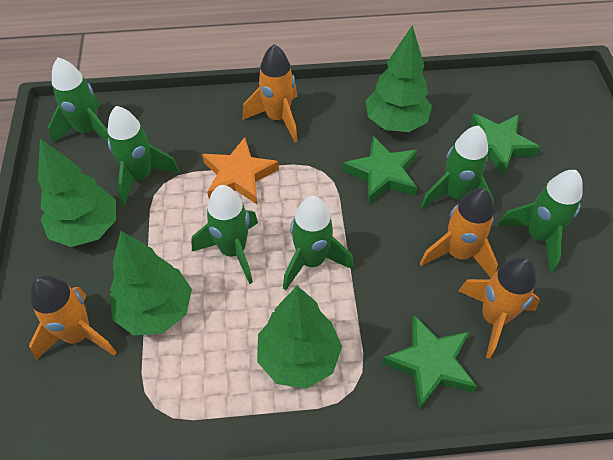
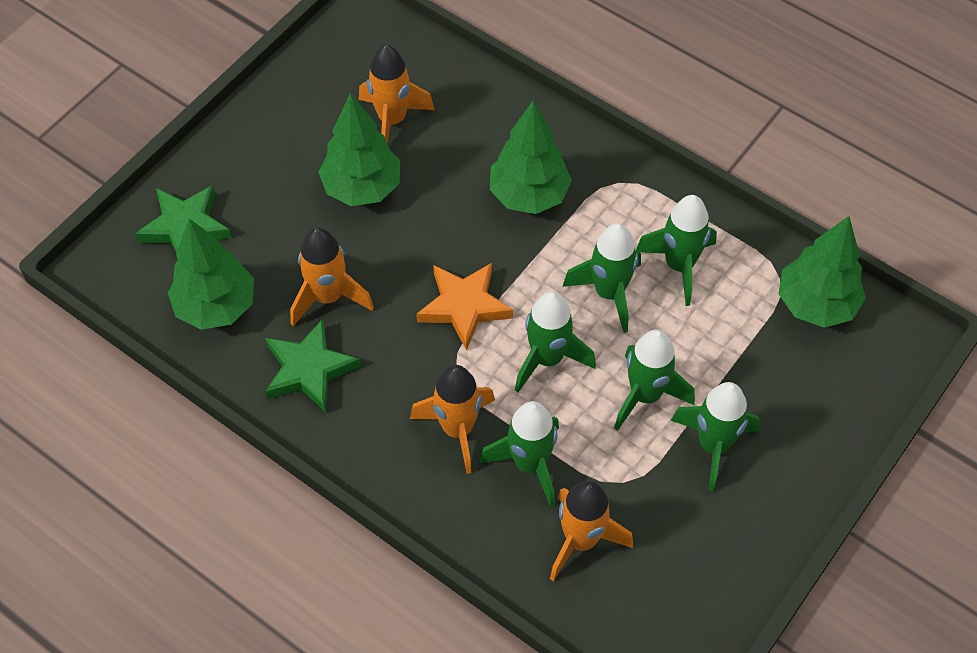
green star: [343,136,418,204] [382,315,477,410] [470,113,541,176] = 3 -> [135,185,232,253] [265,319,361,413] = 2

